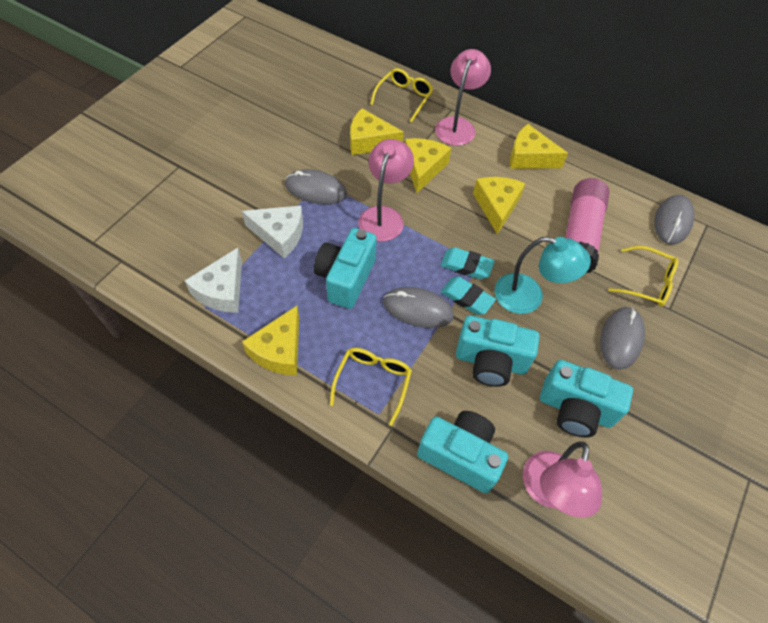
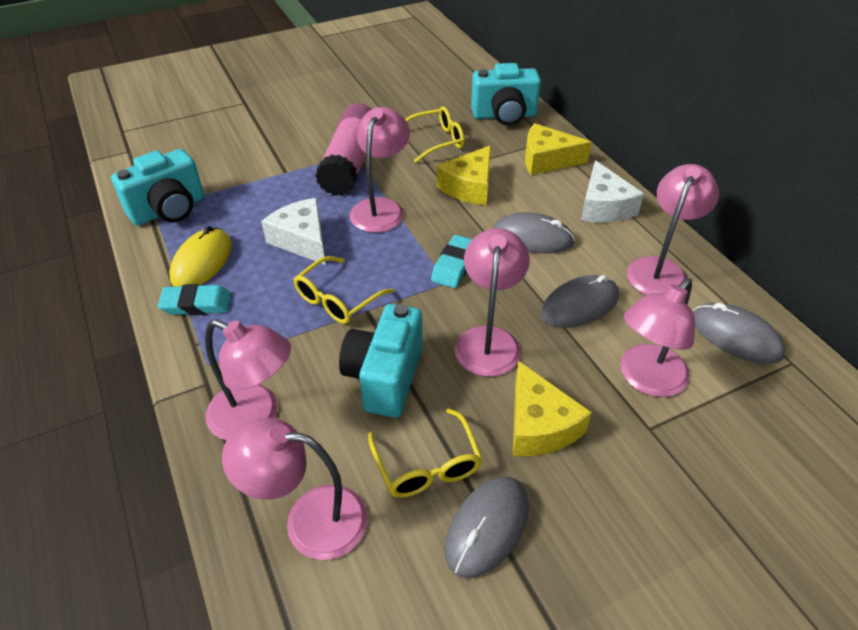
pink lamp: [358,139,414,242] [435,49,491,146] [523,442,602,517] = 3 -> [205,319,291,440] [222,418,368,560] [350,107,410,233] [455,228,530,376] [620,278,695,397] [627,164,719,295] = 6
turquoise camera: [314,228,377,309] [417,411,508,493] [456,315,540,387] [540,360,633,437] = 4 -> [111,149,204,226] [339,304,423,417] [471,63,541,126] = 3
turquoise lamp: [494,237,591,314] = 1 -> none = 0
yellow cheese: [242,306,299,376] [350,108,404,155] [405,138,451,193] [473,177,525,235] [510,124,568,169] = 5 -> [437,145,491,205] [513,361,592,456] [525,123,592,175] = 3
yellow mouse: none = 0 -> [169,226,232,287] = 1

